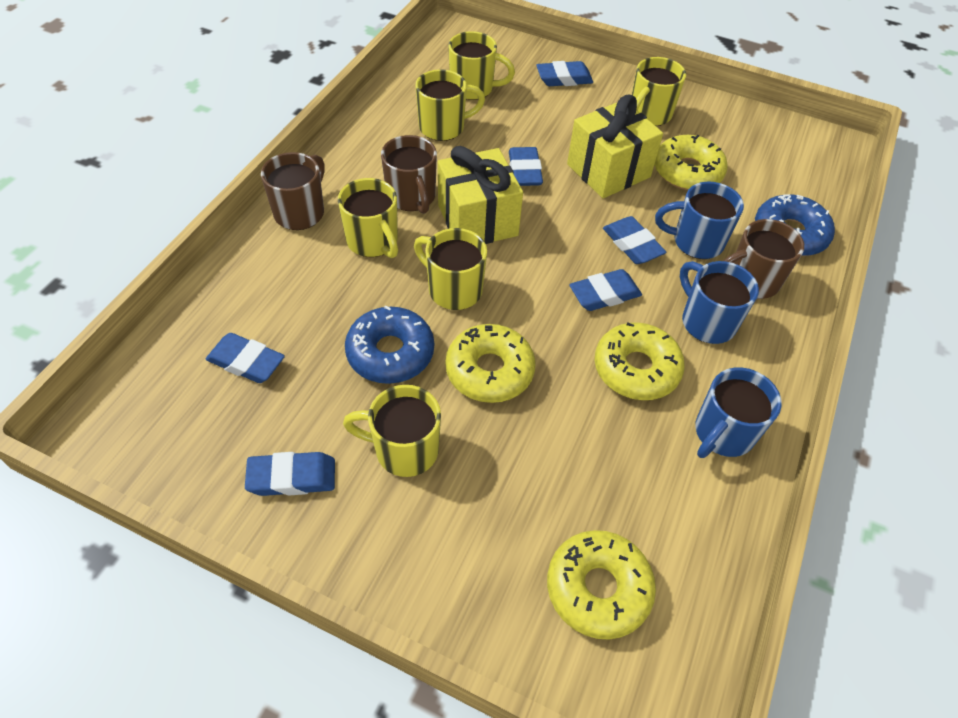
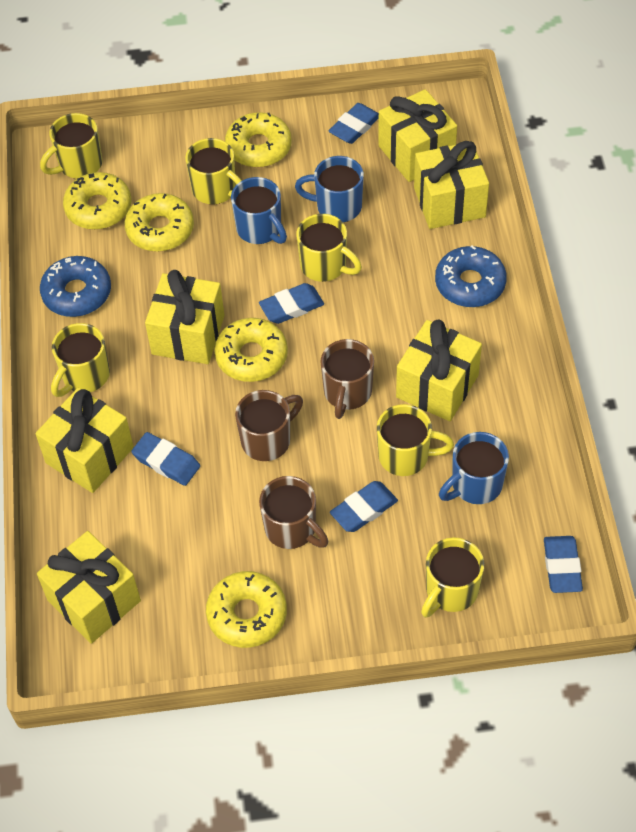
blue eraser: [206,333,285,383] [245,452,335,496] [509,147,543,186] [536,61,593,86] [569,269,642,311] [603,216,666,264] = 6 -> [131,432,200,486] [259,283,324,324] [328,103,379,144] [330,481,398,532] [544,536,583,593] = 5
yellow donut: [445,324,536,403] [547,530,656,640] [595,322,685,400] [654,135,728,190] = 4 -> [63,172,131,230] [125,193,194,252] [206,571,287,648] [214,318,288,382] [225,112,292,168] = 5
yellow gift: [438,146,523,244] [567,94,663,198] = 2 -> [35,388,134,493] [37,531,141,644] [145,270,225,364] [378,89,457,182] [396,320,482,421] [414,141,489,229] = 6

